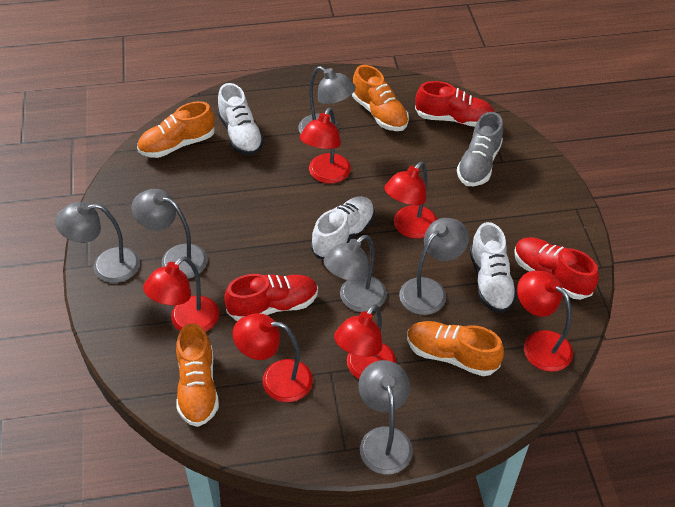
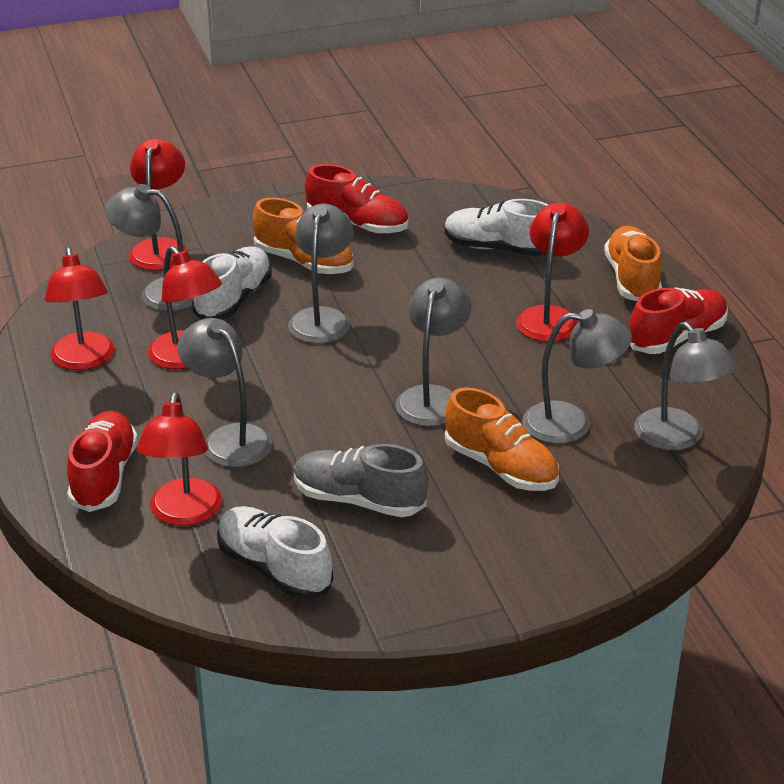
orange shoe: [137,101,215,158] [176,323,219,427] [352,65,409,131] [407,321,504,376] = 4 -> [253,198,353,274] [445,387,559,491] [604,226,662,301] = 3
red lamp: [143,256,219,332] [233,313,313,402] [300,107,351,183] [334,304,396,379] [384,162,437,239] [517,271,573,372] = 6 -> [45,247,115,370] [129,139,187,271] [136,392,222,526] [148,246,222,369] [516,202,589,342] = 5

